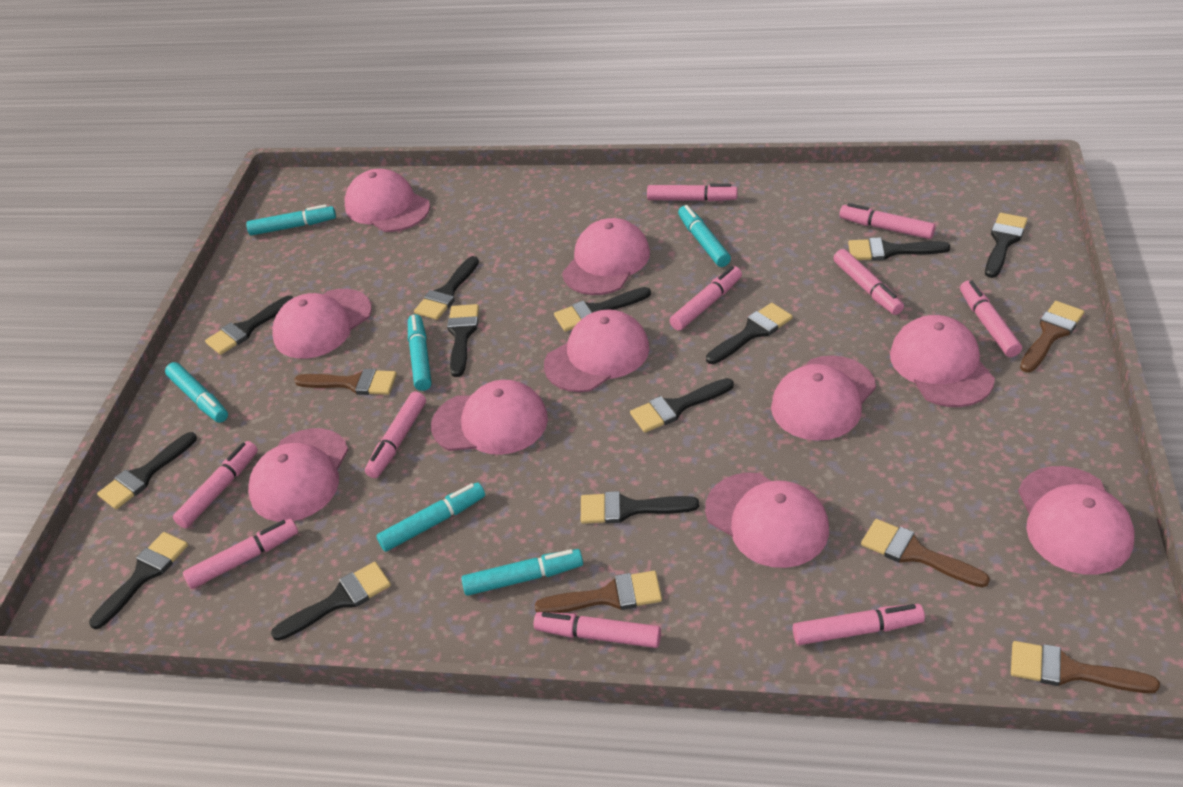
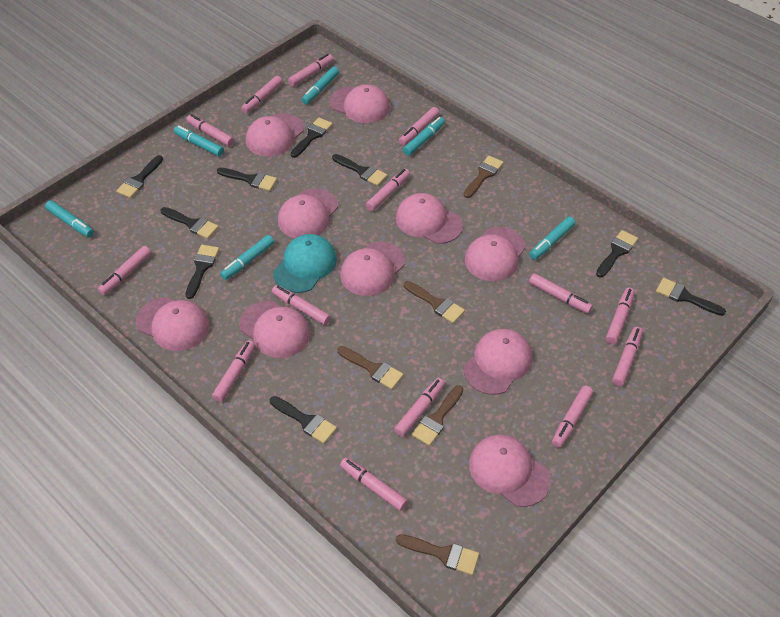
black brush: [89,532,188,629] [97,432,197,509] [205,296,294,355] [271,562,391,641] [414,256,479,320] [447,304,479,377] [554,287,651,332] [581,491,699,524] [630,378,734,433] [706,303,793,364] [848,237,950,261] [985,213,1028,278] = 12 -> [116,155,163,198] [160,207,219,239] [185,245,219,299] [217,168,277,191] [270,396,337,444] [290,118,333,158] [332,154,388,186] [596,230,638,277] [656,278,726,316] = 9
pink marker: [173,441,258,528] [183,519,298,589] [365,392,426,478] [534,612,661,648] [647,184,738,202] [669,266,742,331] [793,604,925,645] [833,249,904,315] [839,203,936,239] [960,280,1022,357] = 10 -> [98,246,151,295] [186,114,234,146] [212,340,256,402] [241,76,282,113] [272,285,331,325] [288,54,333,87] [340,457,408,511] [366,169,410,211] [394,378,445,437] [399,107,439,146] [529,273,593,313] [552,386,593,448] [606,288,635,344] [612,327,643,386] = 14
turquoise cap: none = 0 -> [273,234,337,293] = 1

